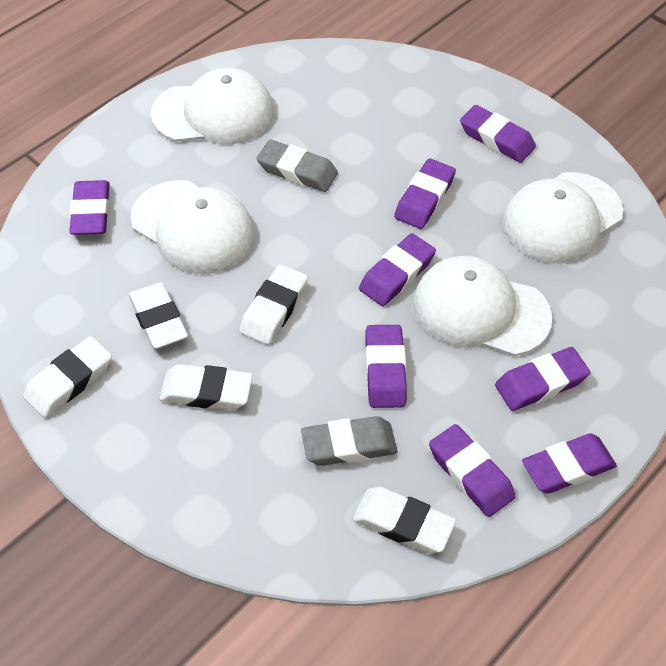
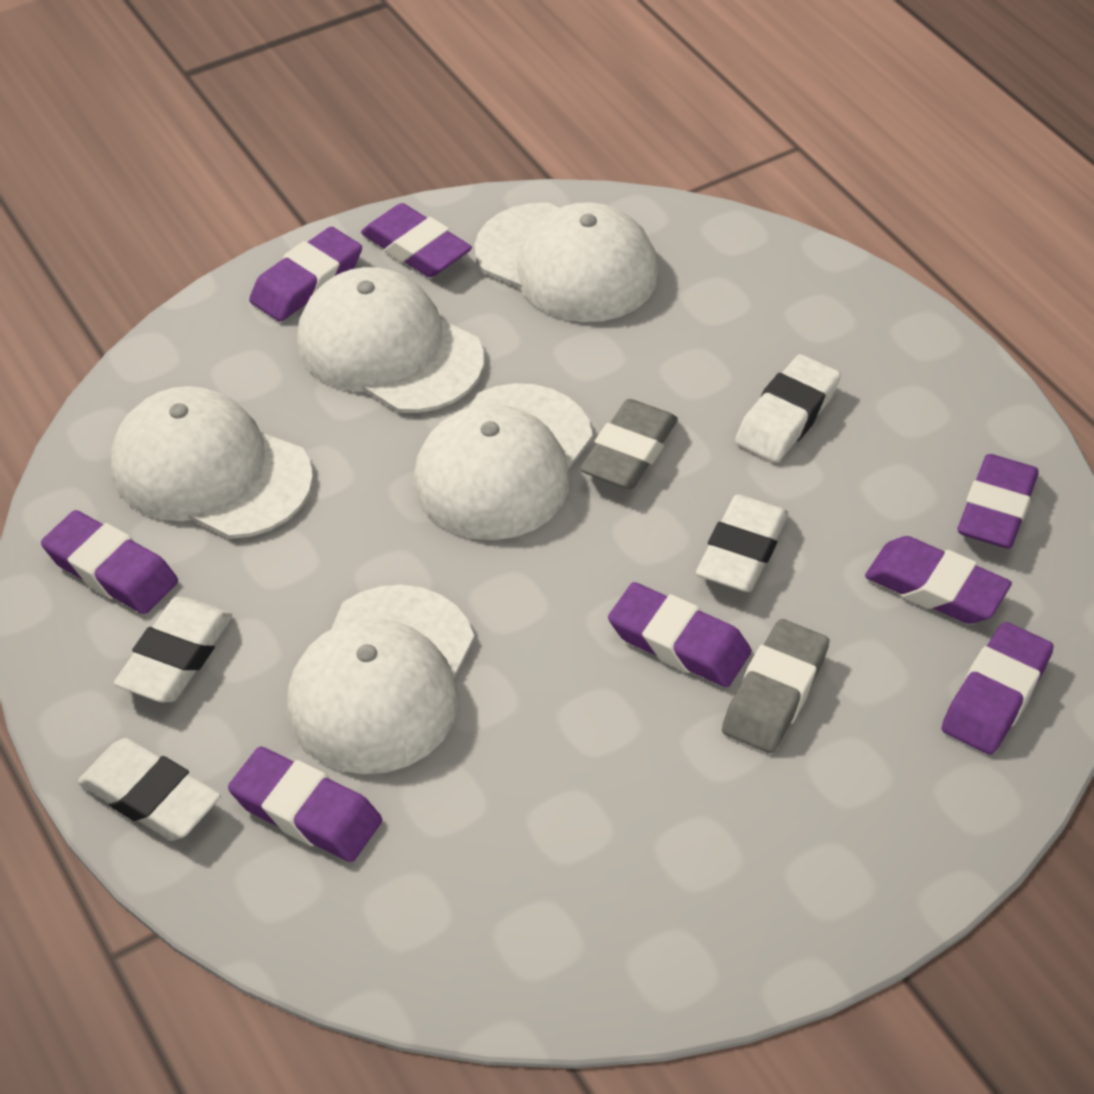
white cap: [131,180,254,274] [151,67,274,144] [413,256,552,356] [503,172,623,264] = 4 -> [111,386,313,539] [287,585,474,774] [297,267,484,413] [413,383,593,540] [475,202,659,322] = 5
white eraser: [23,336,112,418] [128,282,188,349] [159,364,253,410] [239,264,308,345] [352,487,456,553] = 5 -> [78,738,221,841] [114,597,232,702] [696,494,788,592] [735,354,841,463] = 4

